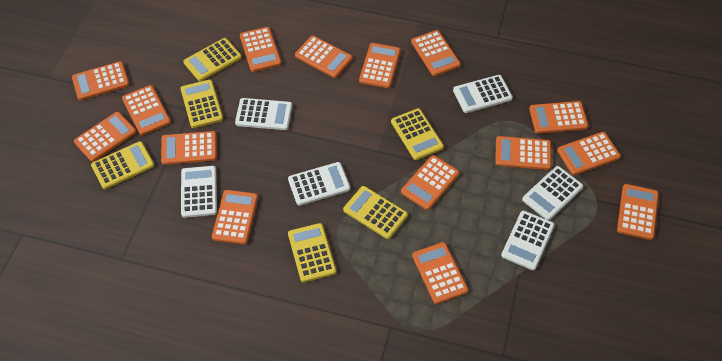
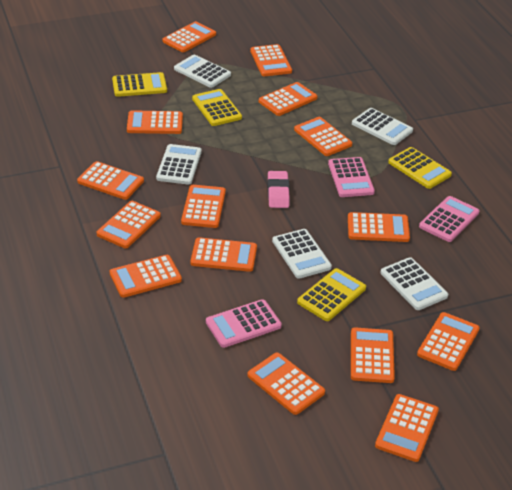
pink calculator: none = 0 -> [206,299,282,348] [328,157,375,197] [419,196,480,242] = 3
pink eraser: none = 0 -> [268,171,290,208] = 1
white calculator: [181,166,217,218] [235,98,292,130] [288,162,350,206] [453,75,513,113] [501,211,554,270] [522,166,583,220] = 6 -> [156,144,202,185] [174,55,231,88] [272,229,332,279] [352,108,413,145] [380,257,448,310] = 5
yellow calculator: [91,141,154,189] [180,79,223,128] [183,38,242,81] [288,223,336,282] [343,186,408,239] [391,108,444,160] = 6 -> [112,72,167,97] [192,89,242,126] [297,268,366,321] [388,147,452,189] = 4

